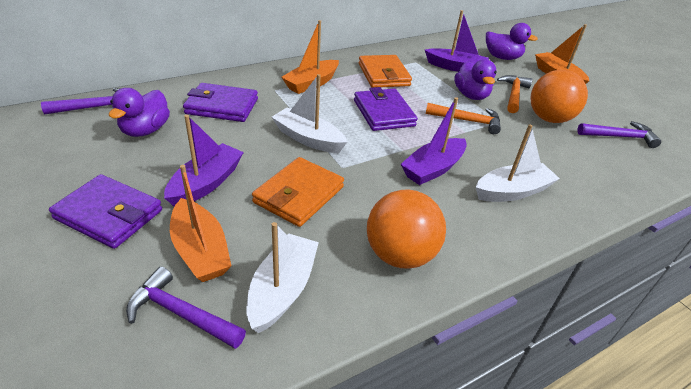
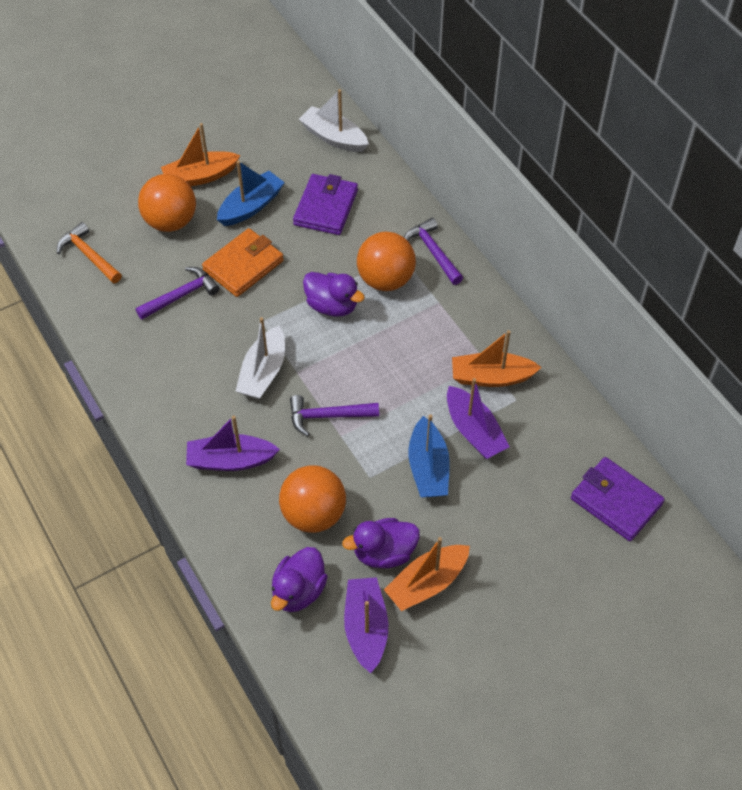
blue boat: none = 0 -> [217,160,285,226] [408,414,450,497] = 2
orange ball: [367,190,446,269] [530,70,588,123] = 2 -> [138,174,196,232] [279,465,346,533] [357,232,416,291] = 3
orange hammer: [426,103,501,134] [497,75,533,113] = 2 -> [57,222,122,283] = 1
orange wallet: [252,157,344,227] [359,55,412,88] = 2 -> [202,228,284,297] = 1
purple wallet: [49,174,162,249] [183,83,258,122] [354,87,418,131] = 3 -> [293,174,358,235] [571,457,665,541] = 2
white boat: [246,222,319,333] [272,74,347,153] [476,124,560,202] = 3 -> [236,317,285,399] [299,89,369,152] = 2

